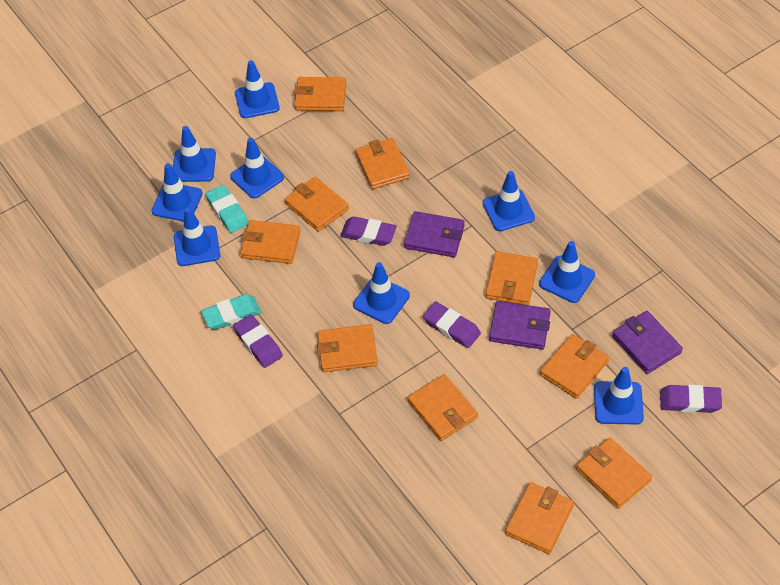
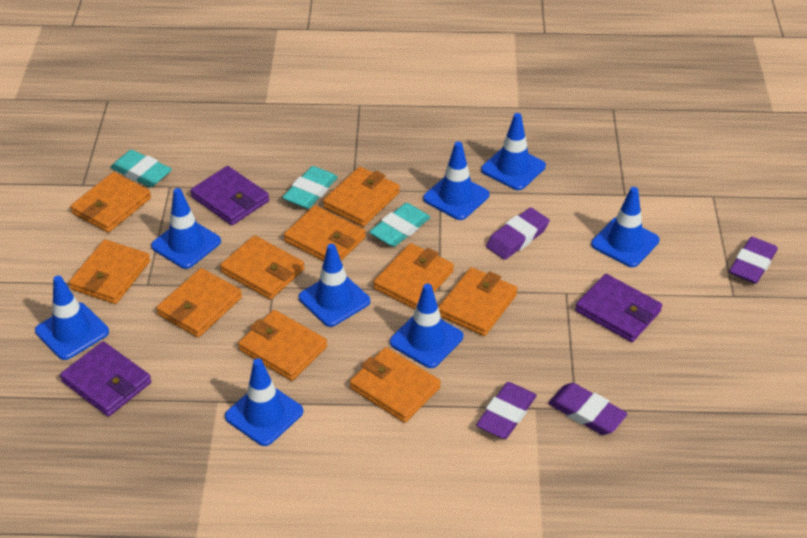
blue traffic cone: [151,163,203,222] [173,126,216,182] [174,208,220,266] [230,138,284,198] [235,60,280,118] [353,262,410,324] [483,171,535,231] [539,241,595,303] [594,367,644,425] = 9 -> [35,275,109,360] [151,188,221,269] [225,358,303,446] [299,244,370,327] [390,284,463,368] [423,141,490,220] [481,113,546,190] [591,187,660,267] = 8
turquoise eraser: [201,294,261,330] [206,185,249,233] = 2 -> [110,150,172,187] [282,166,338,209] [369,203,431,247] = 3

